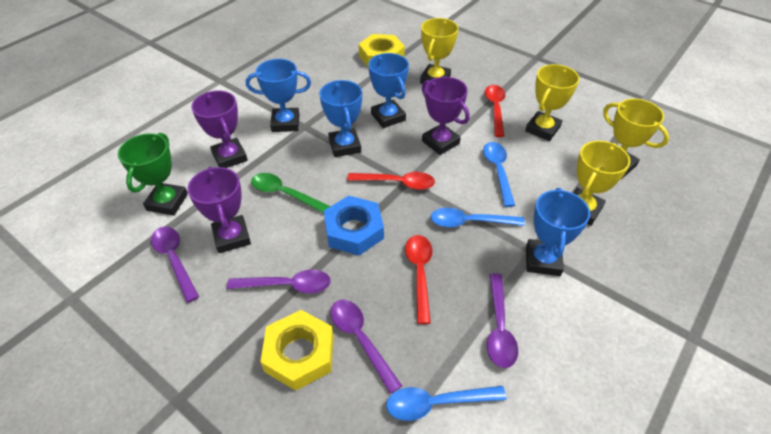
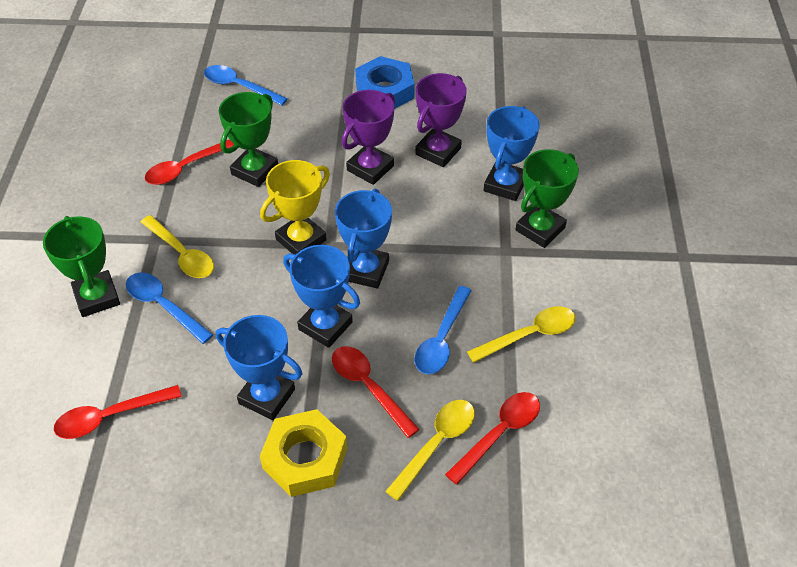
green spoon: [251,173,331,213] = 1 -> none = 0
green trophy: [118,133,188,215] = 1 -> [43,216,120,317] [219,92,278,187] [516,149,579,248] = 3
purple spoon: [151,227,199,303] [227,269,331,294] [330,300,402,394] [487,273,518,368] = 4 -> none = 0
purple trophy: [187,167,251,253] [191,90,248,168] [422,77,470,155] = 3 -> [342,90,395,185] [415,73,467,167] = 2
red spoon: [347,172,435,190] [405,235,432,324] [485,85,505,137] = 3 -> [54,385,182,439] [145,139,234,185] [332,346,420,438] [445,392,540,485] = 4
yellow nut: [260,310,334,391] [359,34,405,68] = 2 -> [260,409,347,497] = 1
yellow spoon: none = 0 -> [141,215,214,278] [385,400,475,501] [467,306,576,363] = 3
yellow trophy: [420,18,458,84] [525,64,579,141] [573,141,630,226] [603,99,669,179] = 4 -> [260,160,330,254] = 1

